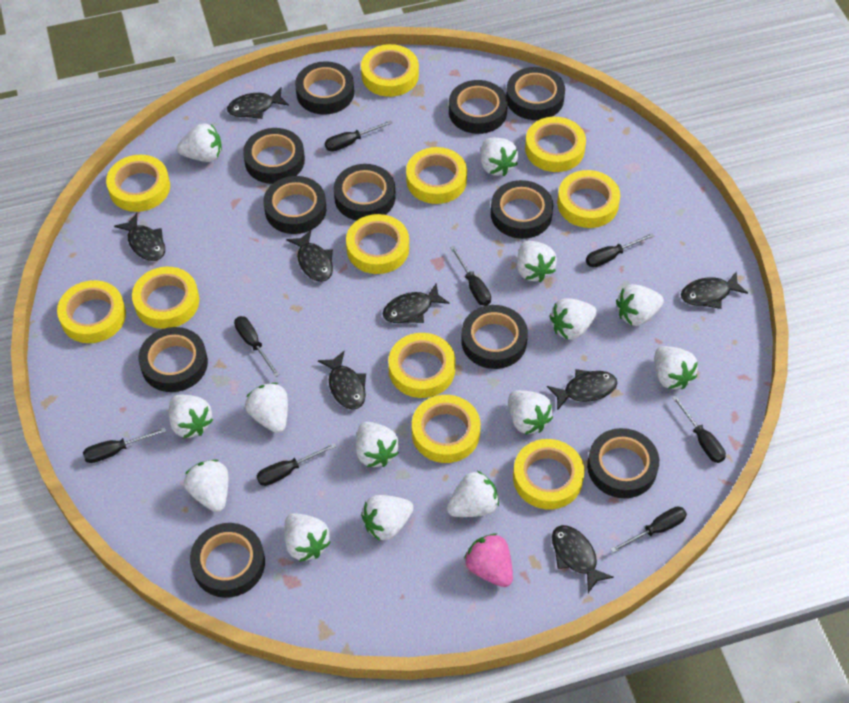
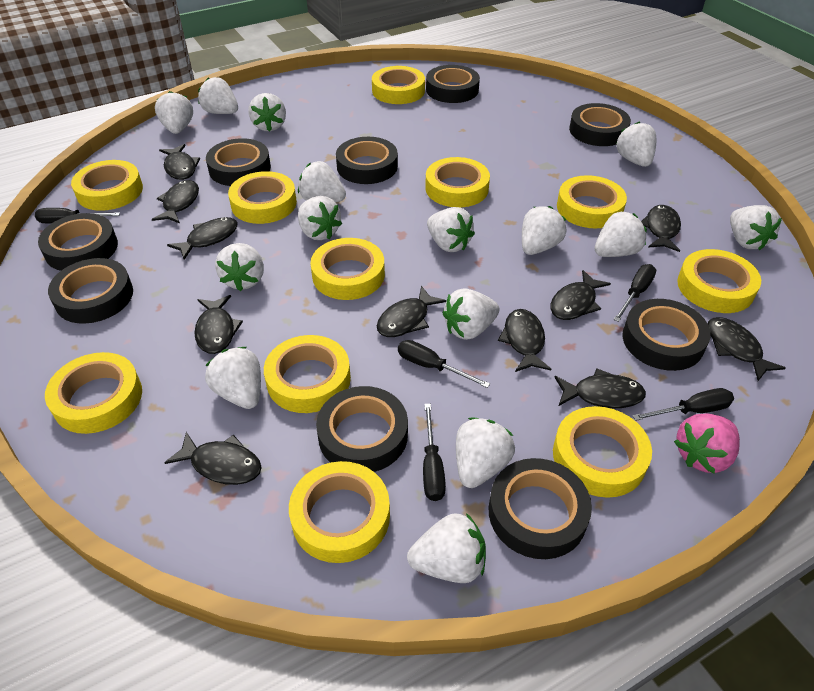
black fish: [114,213,165,261] [227,88,289,119] [286,230,333,282] [318,351,366,410] [382,284,449,323] [547,369,617,411] [552,525,614,593] [681,272,748,309] = 8 -> [152,180,199,224] [159,144,200,180] [164,432,262,485] [167,217,238,260] [194,295,243,354] [377,286,446,337] [498,309,551,372] [551,270,611,320] [554,368,646,409] [641,205,681,252] [708,317,786,381] = 11
black screwdriver: [83,428,167,463] [234,316,280,377] [257,443,336,486] [325,120,392,152] [450,246,491,306] [586,233,655,267] [610,507,687,553] [672,395,726,463] = 8 -> [35,208,120,223] [398,340,490,388] [423,404,446,501] [613,264,656,322] [633,388,734,421] = 5
black tape: [138,327,208,392] [190,523,265,598] [243,128,305,184] [264,176,326,234] [295,61,354,115] [334,164,396,221] [449,80,508,134] [461,305,528,369] [491,180,553,239] [506,67,565,120] [587,428,659,498] = 11 -> [38,213,118,271] [48,258,133,324] [206,138,271,186] [316,386,408,472] [336,137,398,184] [426,65,480,103] [489,458,592,559] [569,103,631,146] [622,299,711,371] = 9
white strawberry: [169,395,213,439] [177,123,222,162] [184,460,228,512] [245,383,288,433] [284,513,331,562] [356,422,399,467] [361,495,413,541] [447,471,499,517] [481,138,518,176] [509,390,553,434] [517,240,557,282] [550,298,597,340] [616,284,664,326] [655,346,698,389] = 14 -> [155,91,193,134] [198,77,238,114] [205,347,261,409] [215,243,264,291] [249,93,286,132] [298,161,346,202] [298,196,342,240] [407,513,486,583] [427,207,475,252] [443,288,500,340] [456,417,515,488] [522,206,567,255] [595,212,647,257] [616,121,656,167] [730,205,782,250] = 15

